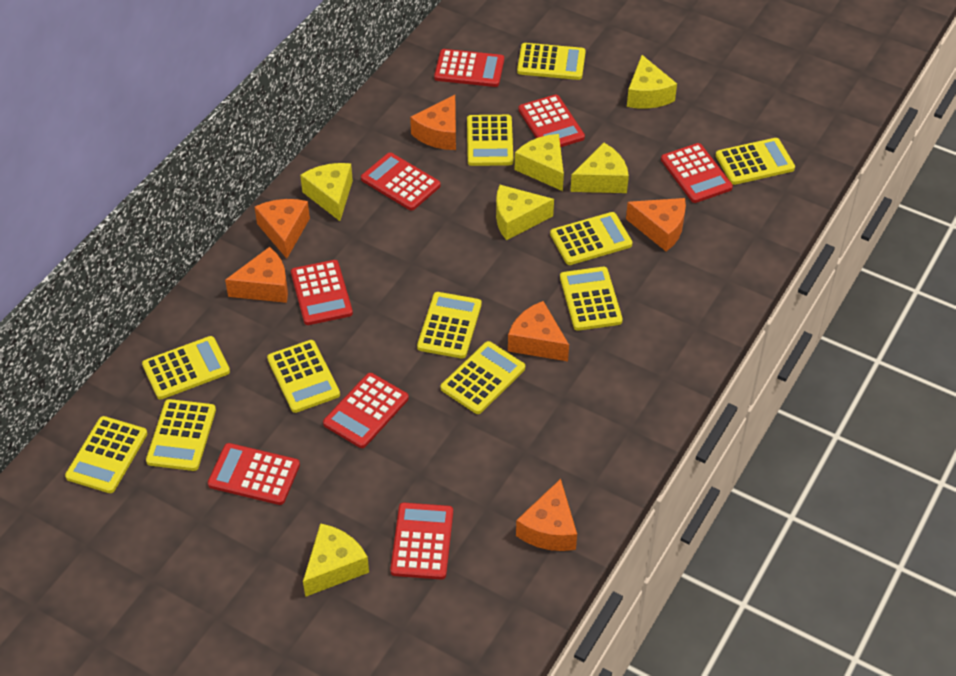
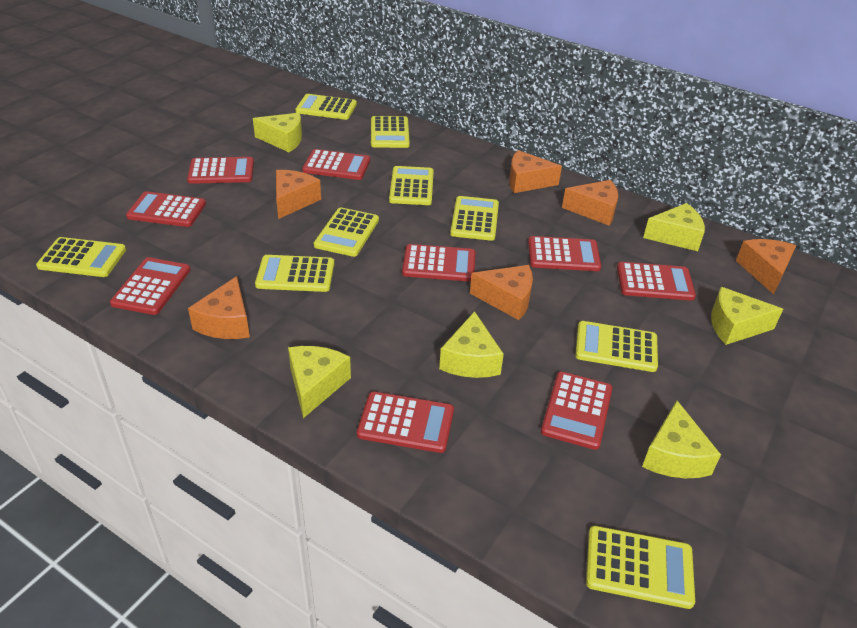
red calculator: [208,443,300,505] [291,260,353,325] [323,373,409,448] [361,153,441,211] [390,503,453,579] [434,49,504,87] [518,95,585,147] [661,143,733,203] = 8 -> [110,257,190,315] [126,191,206,227] [187,157,254,184] [302,149,370,180] [357,392,454,453] [402,244,475,282] [528,236,601,271] [541,372,612,450] [617,262,696,301] = 9
yellow calculator: [65,416,147,493] [142,336,230,399] [146,399,216,471] [267,340,340,413] [417,292,482,359] [441,341,525,414] [467,115,513,166] [517,43,586,80] [550,212,633,265] [560,267,623,331] [716,138,795,185] = 11 -> [36,237,126,277] [255,255,334,292] [295,94,357,120] [314,207,379,257] [371,116,410,148] [389,166,434,205] [450,196,499,241] [575,321,658,372] [586,526,695,609] = 9

